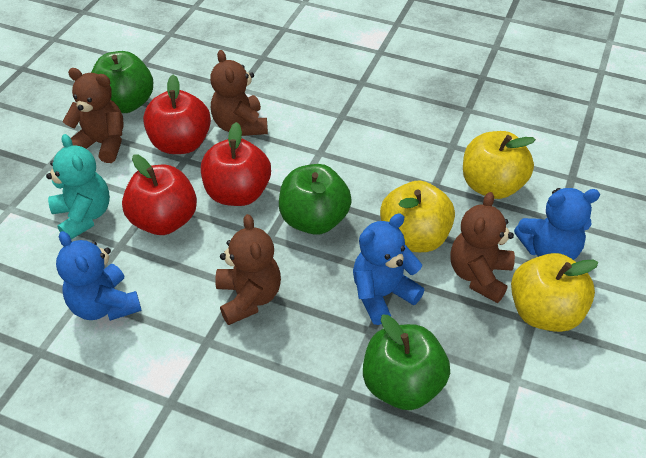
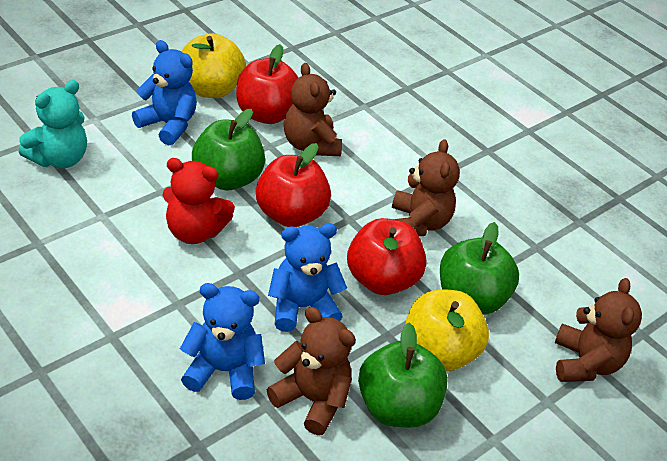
red teddy bear: none = 0 -> [163,158,235,244] = 1
yellow apple: [380,181,455,252] [463,131,536,199] [511,253,598,332] = 3 -> [182,33,245,98] [405,289,489,372] = 2

